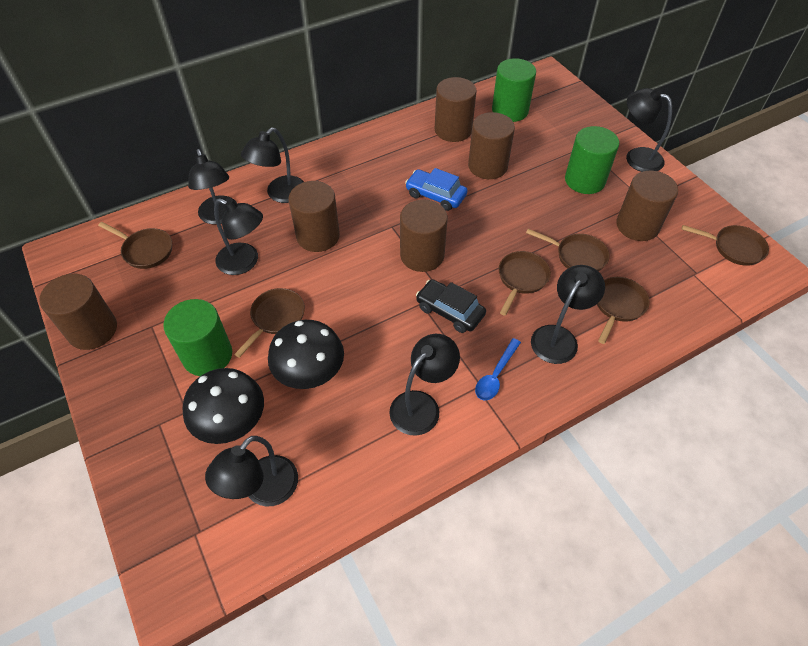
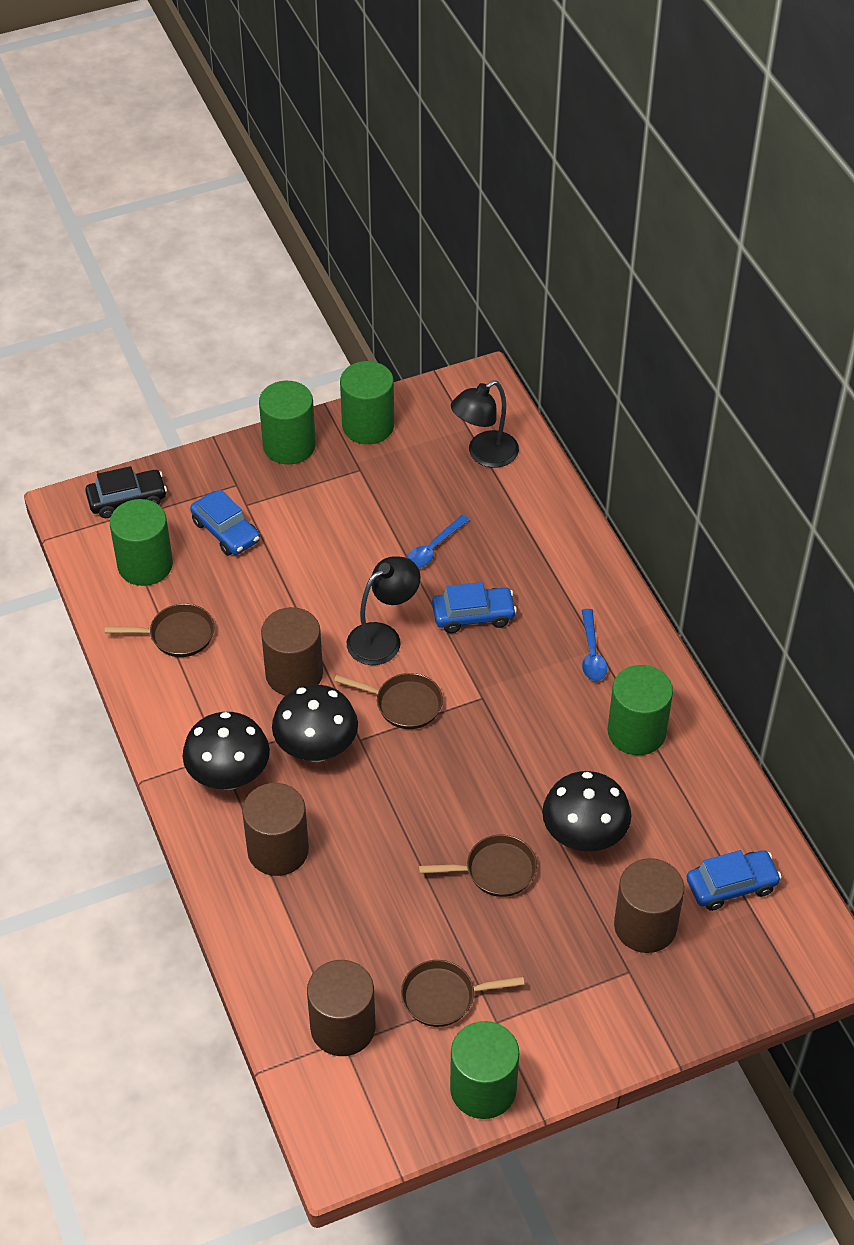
black lamp: [188,149,237,224] [205,436,298,507] [214,198,263,275] [241,128,304,203] [389,334,460,436] [531,265,605,364] [626,88,672,172] = 7 -> [347,556,420,665] [451,380,519,468] = 2
black mushroom: [182,368,264,444] [268,320,344,389] = 2 -> [182,712,270,790] [272,684,358,762] [542,771,631,852] = 3
blue car: [405,168,468,211] = 1 -> [190,489,260,556] [432,582,517,633] [687,850,781,911] = 3
blue spoon: [475,338,521,400] = 1 -> [406,515,470,569] [582,609,607,681] = 2
brown cylinder: [39,274,117,350] [289,181,340,252] [400,200,448,272] [435,77,476,142] [468,112,515,179] [616,171,678,241] = 6 -> [242,783,309,876] [261,607,323,696] [307,960,375,1056] [614,858,684,953] = 4
brown pan: [98,222,172,269] [234,288,305,358] [499,251,551,316] [526,229,609,272] [597,277,650,344] [682,225,769,266] = 6 -> [105,604,215,657] [334,673,443,729] [401,960,524,1027] [419,835,537,897] = 4
green cylinder: [163,299,232,376] [492,58,536,122] [565,126,619,194] = 3 -> [110,499,173,586] [259,381,316,464] [340,361,394,444] [450,1021,519,1119] [608,665,673,755] = 5

